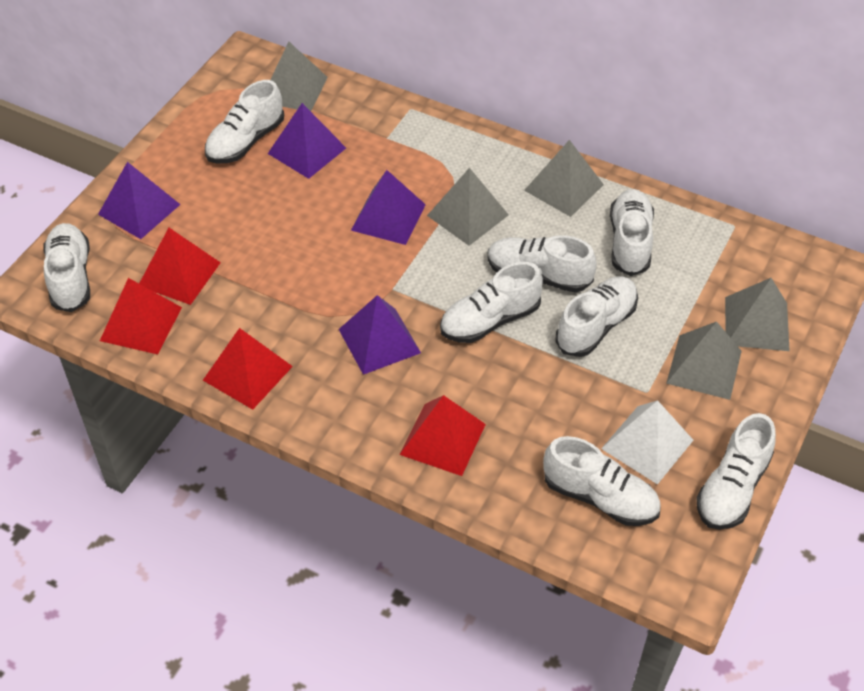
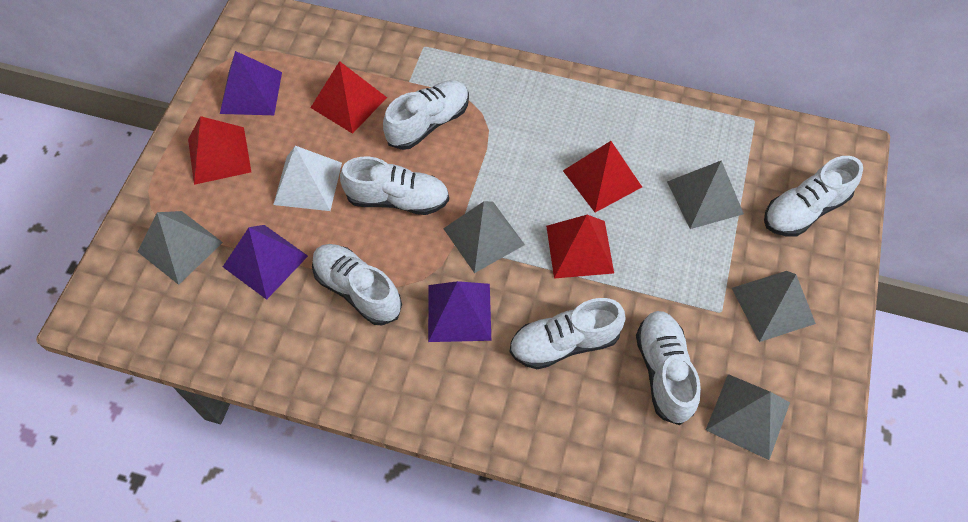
purple pyramid: [98,162,181,239] [268,103,346,179] [339,295,421,375] [351,170,426,245] = 4 -> [220,51,282,115] [223,225,308,300] [428,281,491,342] = 3
white shoe: [43,223,90,312] [205,80,284,163] [440,262,543,343] [488,235,596,292] [543,436,661,526] [556,276,638,357] [610,189,654,276] [697,413,776,530] = 8 -> [312,244,402,326] [340,157,449,215] [383,80,469,150] [510,298,626,369] [636,311,701,425] [764,156,863,236] = 6

